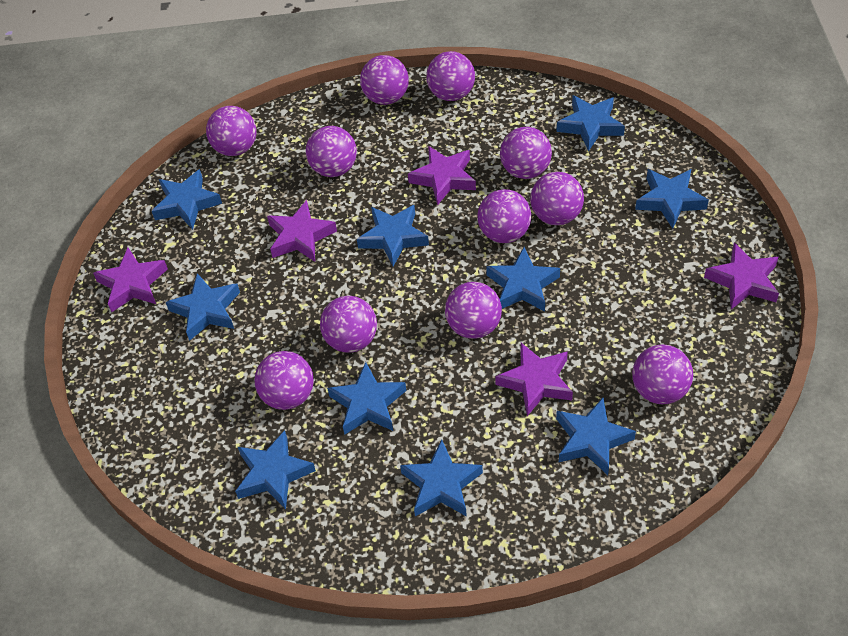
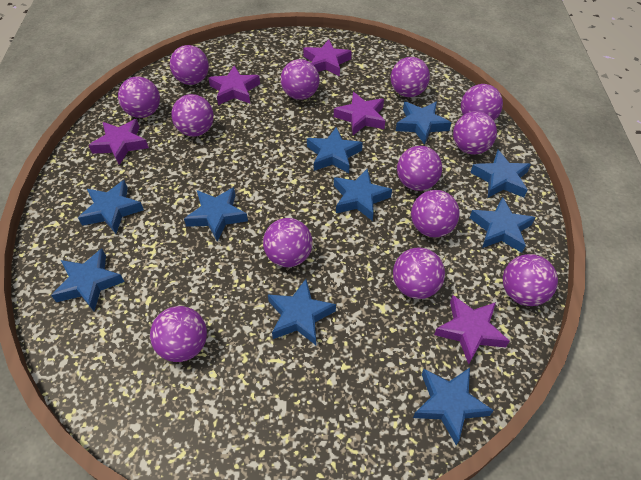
purple ball: [206,106,257,156] [254,351,314,410] [306,126,357,177] [320,296,377,353] [360,55,409,105] [426,51,475,101] [445,282,502,339] [477,189,531,243] [500,127,552,179] [530,172,584,225] [632,344,693,404] = 11 -> [118,77,160,118] [150,306,207,362] [170,45,209,85] [171,94,214,137] [263,218,313,267] [281,59,320,100] [391,57,430,97] [393,247,445,299] [397,146,442,191] [411,190,460,238] [453,111,497,155] [461,84,503,121] [503,254,558,306] = 13

